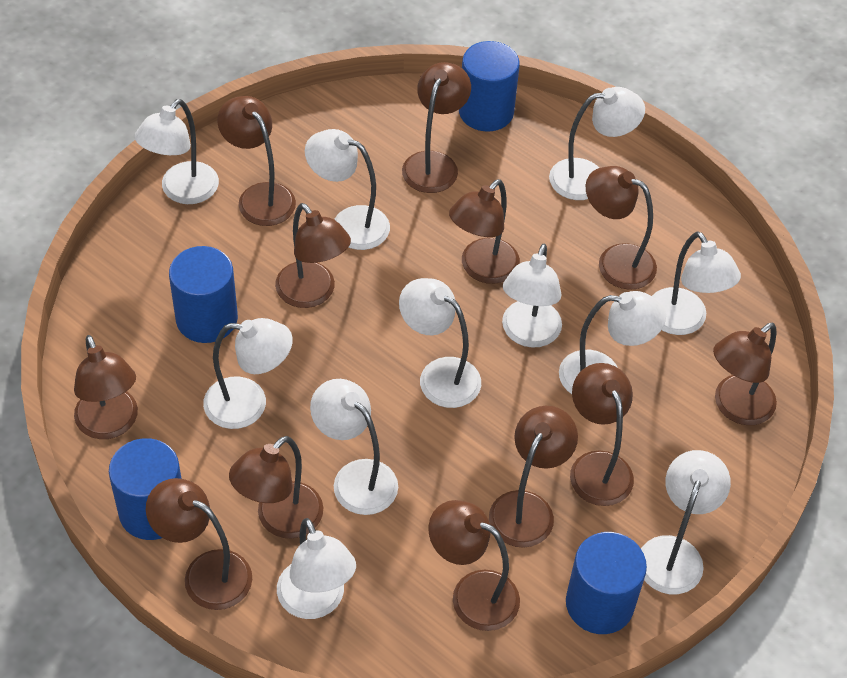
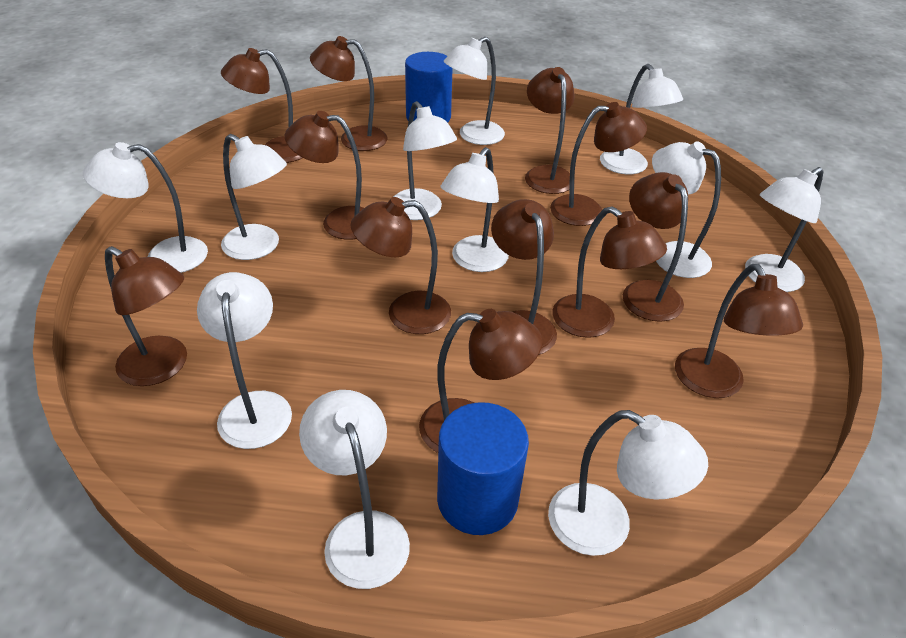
blue cylinder: [109,438,182,540] [169,246,238,343] [459,41,520,132] [566,532,647,634] = 4 -> [405,52,453,123] [437,402,529,535] = 2

